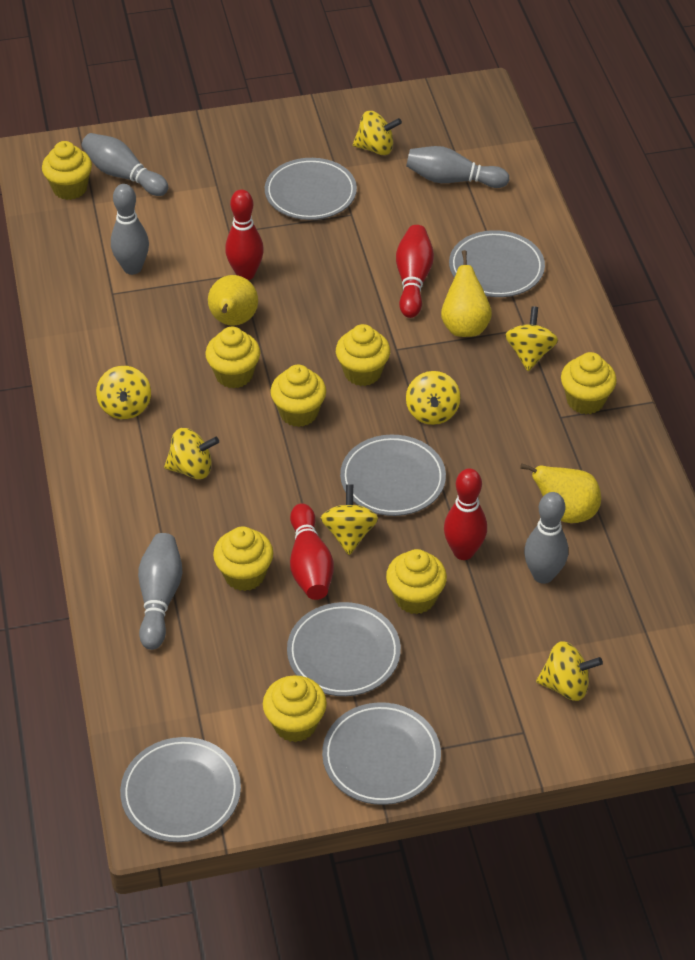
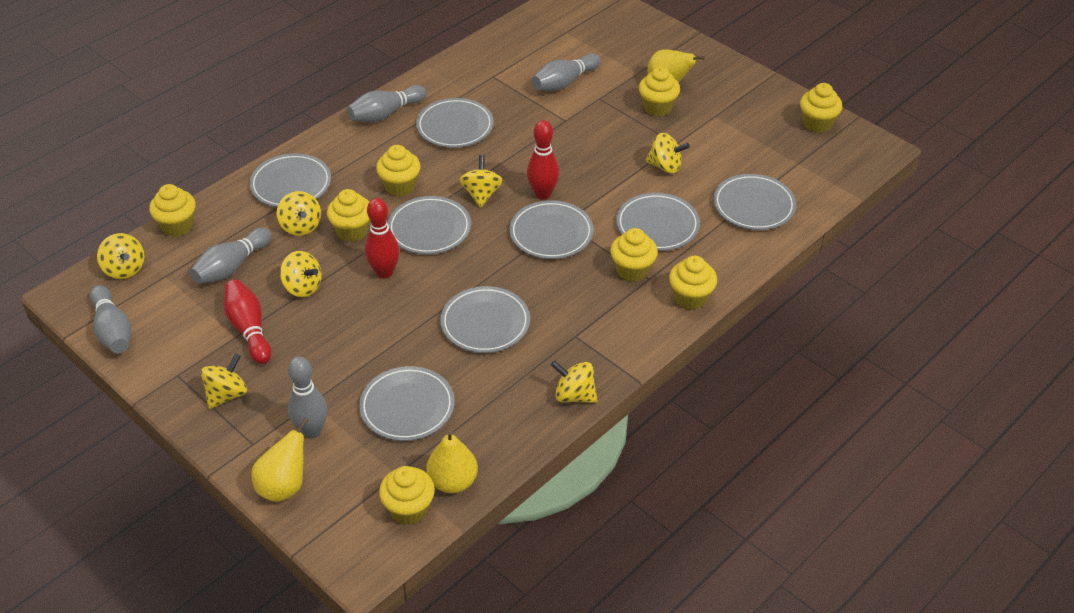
grey plate: [120,737,241,842] [265,158,357,220] [287,602,401,696] [322,702,441,805] [340,435,446,516] [449,230,545,297] = 6 -> [249,153,331,207] [359,366,455,441] [387,196,471,254] [416,98,494,148] [440,286,530,353] [509,200,593,259] [616,193,700,251] [713,174,796,230] = 8
red bowling pin: [225,190,264,280] [290,503,334,600] [396,225,434,318] [444,468,487,560] = 4 -> [224,279,271,364] [365,198,400,279] [527,120,560,199] = 3

